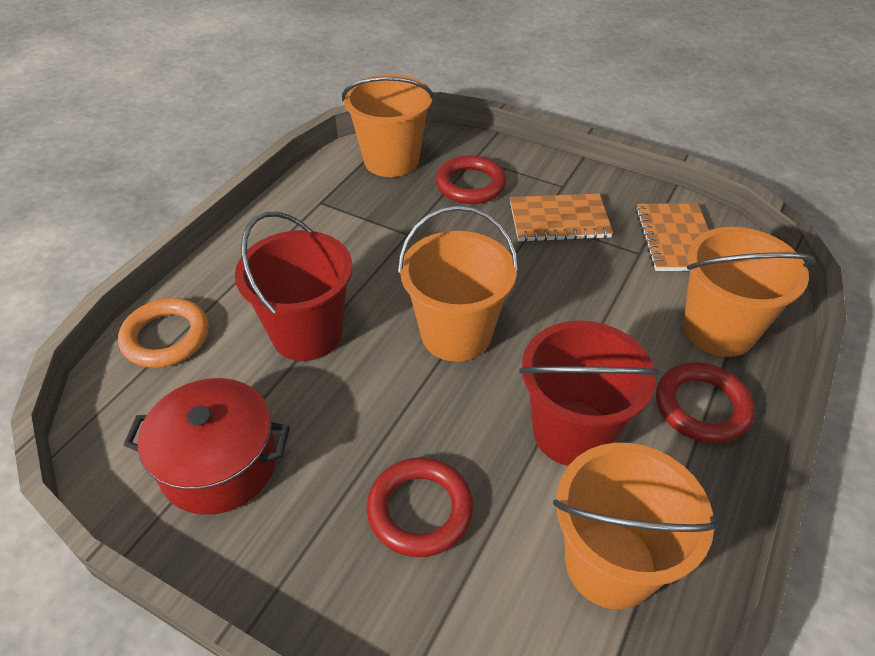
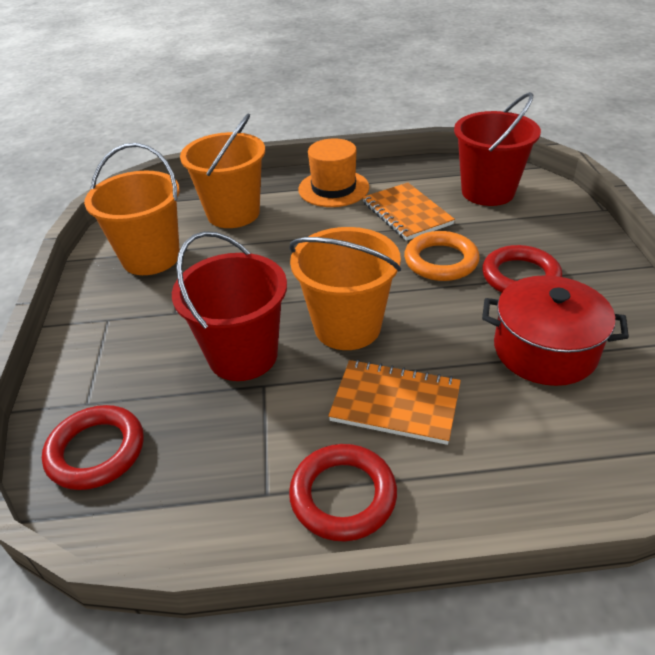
orange bucket: [342,74,434,177] [398,205,519,362] [553,443,720,609] [683,227,815,357] = 4 -> [84,143,180,275] [180,113,265,228] [289,227,401,350] = 3
orange hat: none = 0 -> [298,138,369,207] = 1

